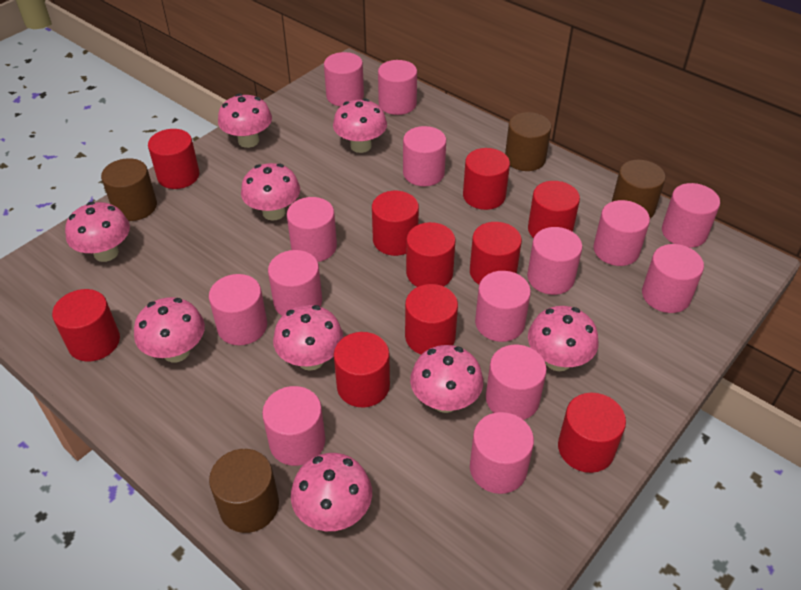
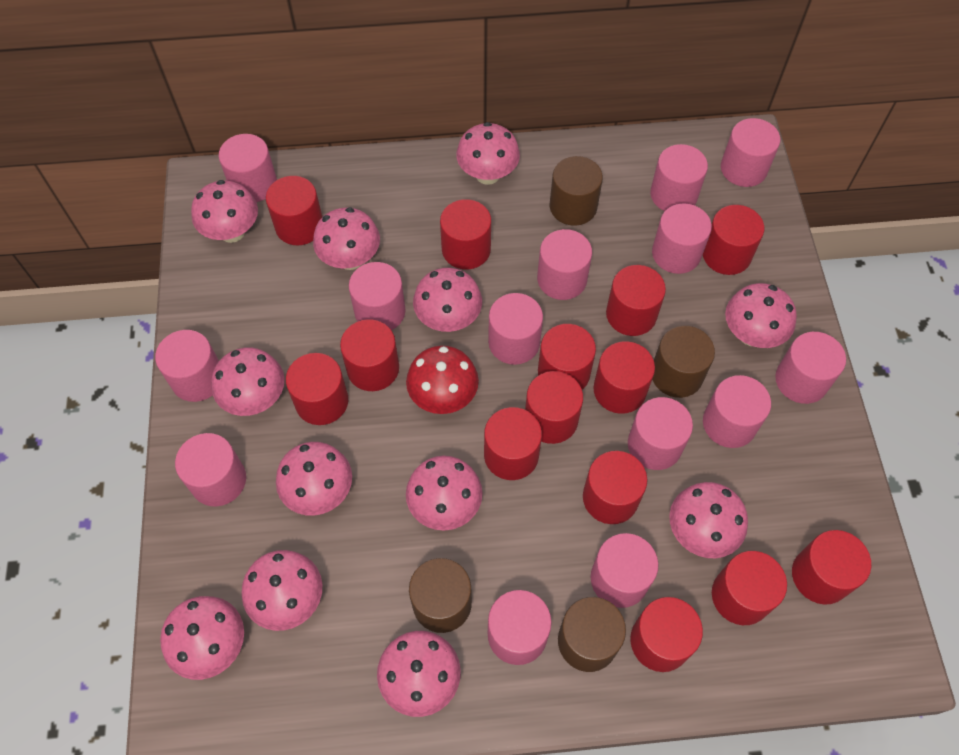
pink mushroom: [65,202,130,262] [134,297,205,362] [218,94,272,148] [241,163,300,221] [273,305,343,371] [291,453,372,531] [333,98,387,153] [410,345,483,413] [528,306,598,371] = 9 -> [160,596,244,680] [191,180,258,243] [211,347,284,416] [242,550,322,631] [276,442,352,516] [313,207,380,270] [377,631,461,717] [406,456,483,531] [413,268,482,332] [456,122,520,185] [669,482,748,558] [725,283,797,348] = 12
red cylinder: [52,289,120,362] [148,129,200,189] [334,332,390,408] [372,191,419,256] [405,284,458,355] [406,222,456,287] [463,148,510,210] [470,222,522,284] [528,181,580,238] [558,393,626,473] = 10 -> [266,176,322,245] [286,353,348,425] [340,319,399,391] [440,199,491,269] [484,407,542,480] [525,371,583,444] [538,324,596,390] [583,451,647,524] [593,341,655,414] [606,265,666,336] [630,597,703,672] [703,205,764,275] [712,551,787,625] [792,530,871,605] = 14
red mushroom: none = 0 -> [406,346,479,414] = 1

